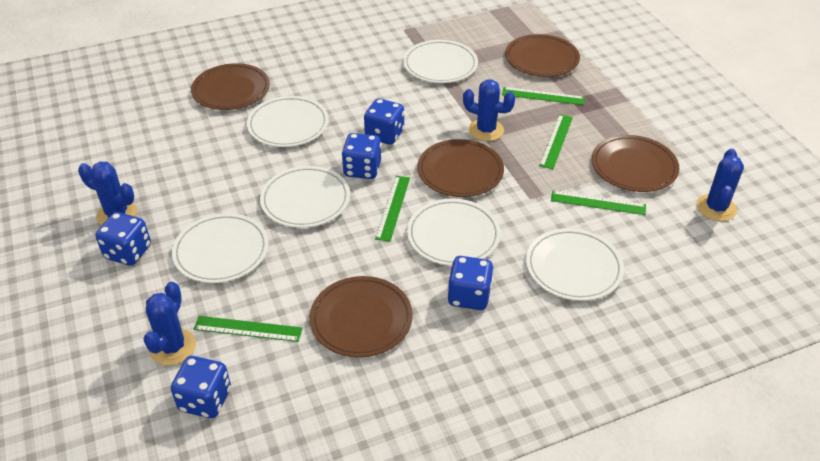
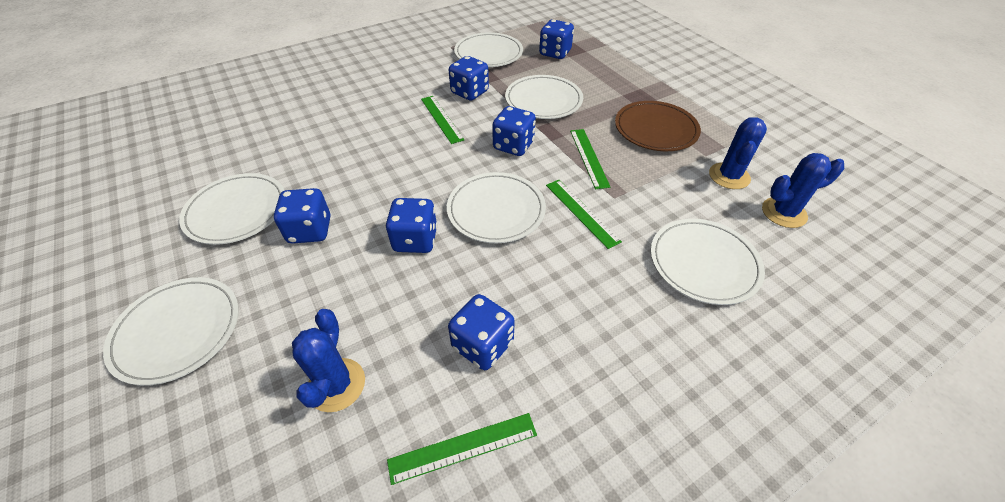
blue cactus: [78,162,137,225] [144,282,196,366] [463,80,515,141] [697,149,744,221] = 4 -> [292,309,365,412] [709,117,767,189] [762,153,844,228] = 3
blue dice: [96,212,151,266] [171,356,231,418] [341,133,381,179] [364,99,404,145] [447,256,493,310] = 5 -> [274,188,330,244] [385,198,438,253] [448,294,515,370] [449,56,489,101] [492,106,536,156] [539,19,574,59] = 6
brown plate: [191,63,270,110] [310,276,413,357] [417,139,504,197] [505,34,580,77] [592,135,679,192] = 5 -> [615,101,701,151] = 1
green ruler: [194,316,303,342] [375,176,410,242] [502,87,585,105] [539,114,573,169] [551,191,646,215] = 5 -> [387,413,537,485] [421,96,464,144] [546,180,622,249] [570,129,610,189] = 4

